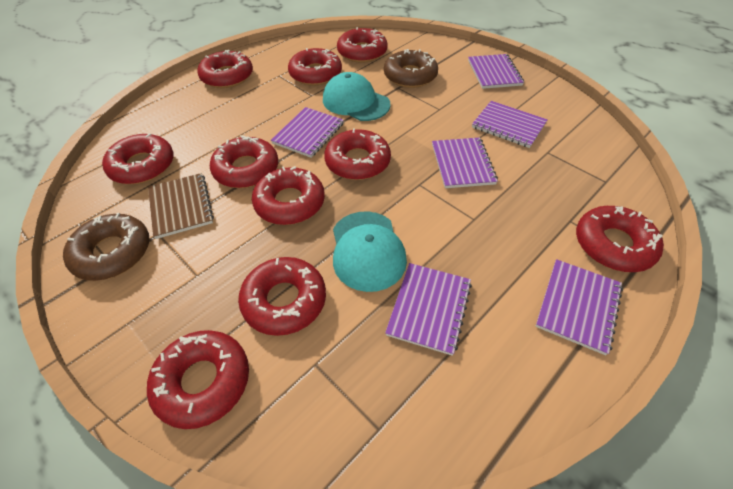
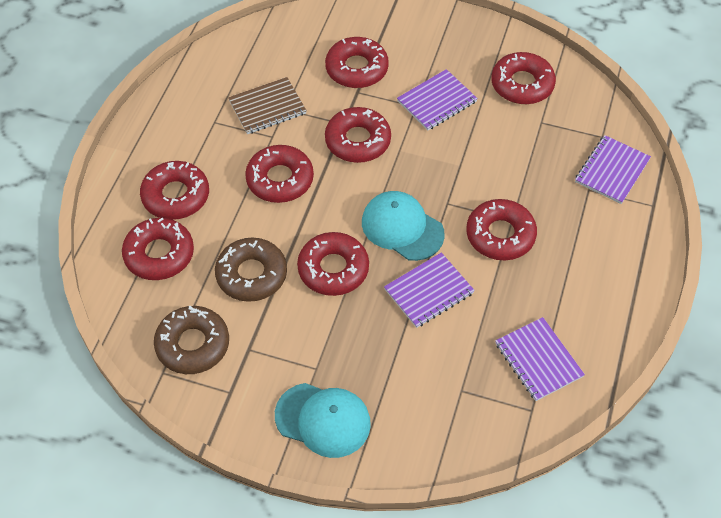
purple notebook: [271,107,344,158] [385,263,472,356] [432,137,498,188] [468,54,524,89] [472,101,548,148] [535,259,623,355] = 6 -> [384,252,475,328] [397,69,478,131] [495,317,585,401] [575,135,651,204] = 4
red donut: [102,133,174,184] [147,330,249,429] [197,50,253,88] [210,135,278,188] [238,257,326,336] [252,166,325,225] [288,48,342,86] [324,129,391,180] [337,27,388,63] [576,206,664,272] = 10 -> [122,218,194,280] [140,161,209,220] [245,145,314,203] [297,232,369,296] [325,37,389,88] [325,107,391,163] [466,199,537,260] [491,52,556,104] = 8

